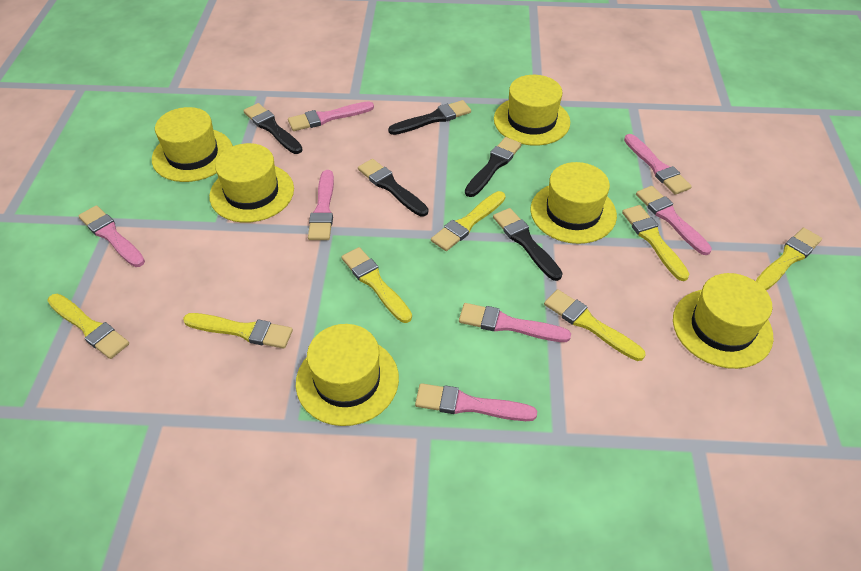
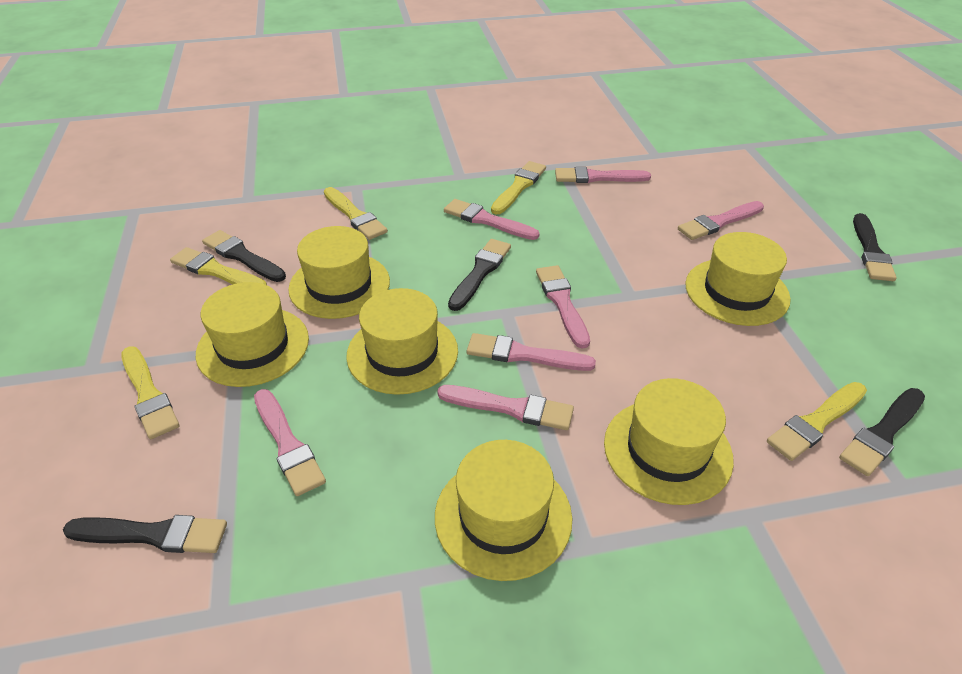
yellow brush: [47,294,129,359] [183,313,293,349] [341,247,412,323] [431,191,505,251] [544,289,646,361] [622,205,690,281] [756,228,822,290] = 7 -> [121,346,179,439] [170,247,267,285] [324,187,388,240] [491,161,546,214] [767,382,867,461] = 5

